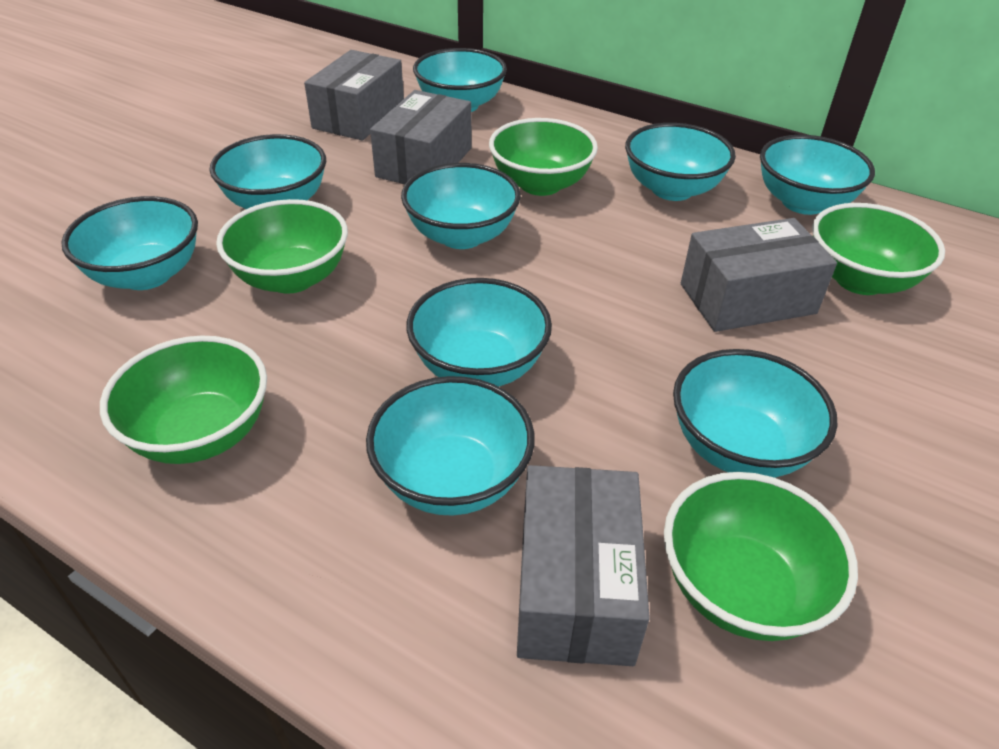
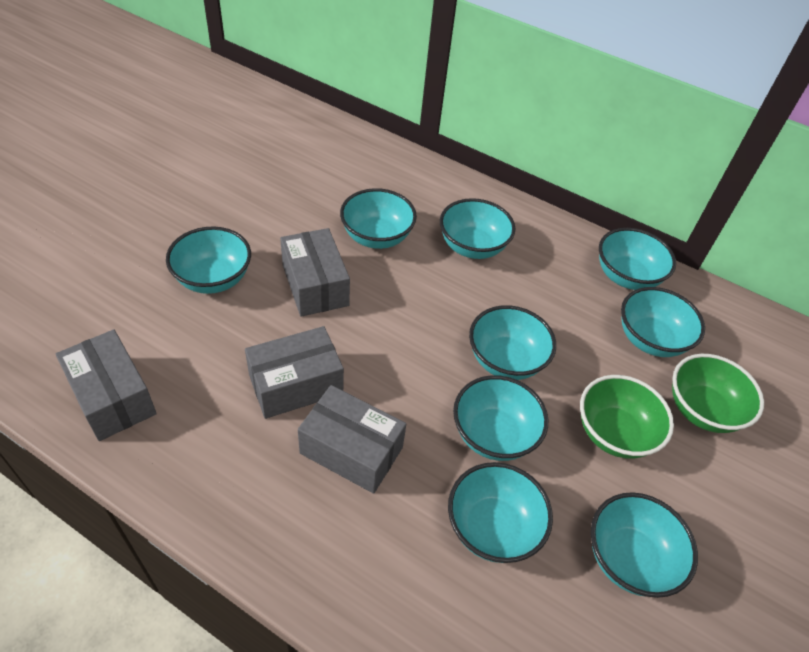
green bowl: [100,335,267,464] [216,199,348,294] [489,118,598,196] [664,472,858,641] [812,203,945,295] = 5 -> [580,375,674,459] [672,354,764,433] = 2

